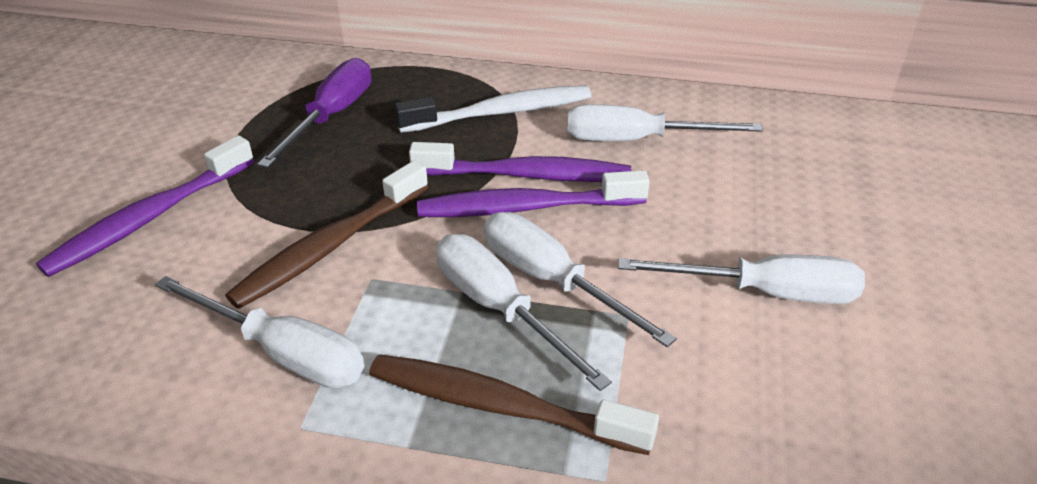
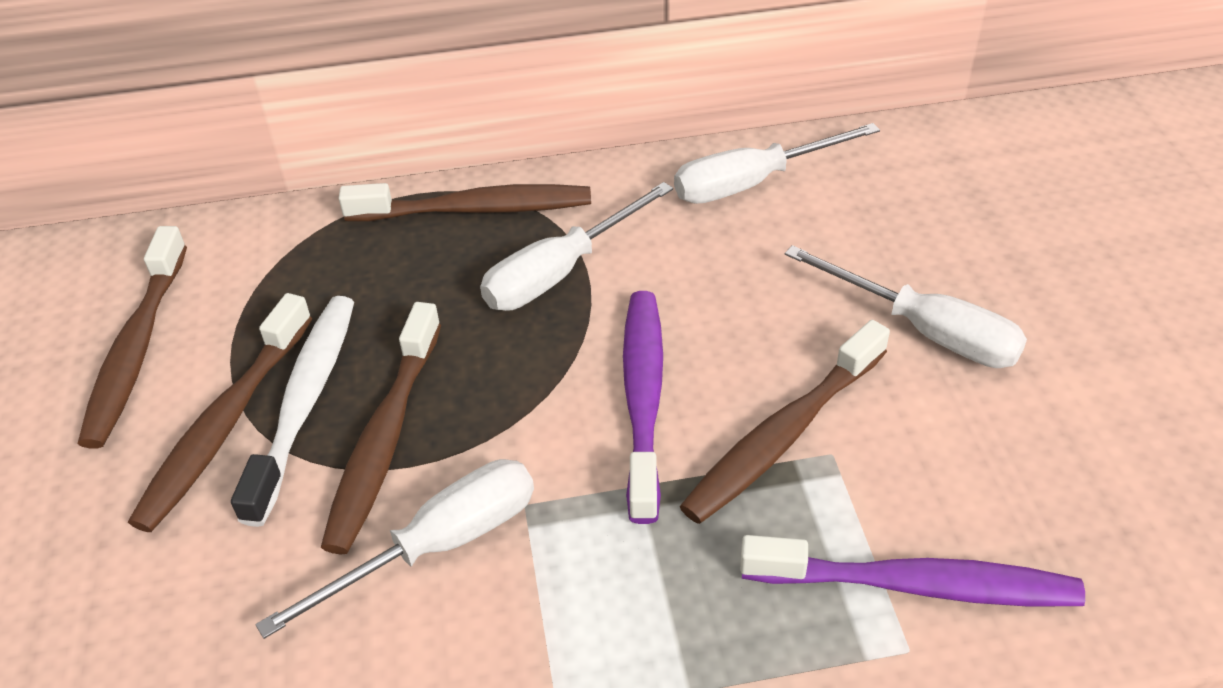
brown toothbrush: [225,161,428,309] [369,354,659,455] = 2 -> [77,226,187,449] [128,293,312,532] [321,302,441,555] [339,183,591,222] [679,320,890,524] = 5
purple screwdriver: [257,58,371,168] = 1 -> none = 0
purple toothbrush: [36,135,254,277] [409,142,631,182] [417,170,650,217] = 3 -> [623,291,663,524] [740,535,1085,607] = 2
white screwdriver: [155,276,364,389] [436,234,612,391] [484,212,677,347] [567,104,763,141] [618,255,865,304] = 5 -> [255,459,534,639] [480,182,673,311] [674,123,880,204] [785,245,1027,368] = 4

